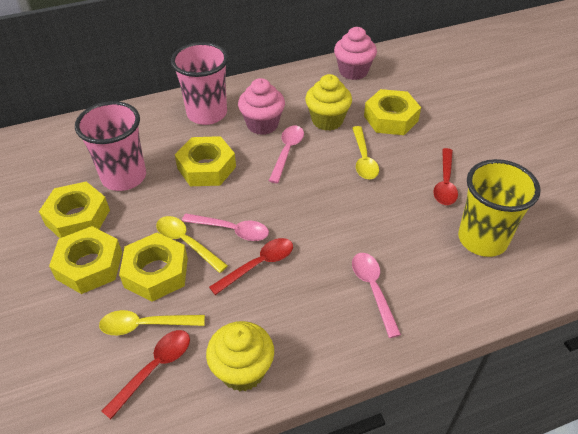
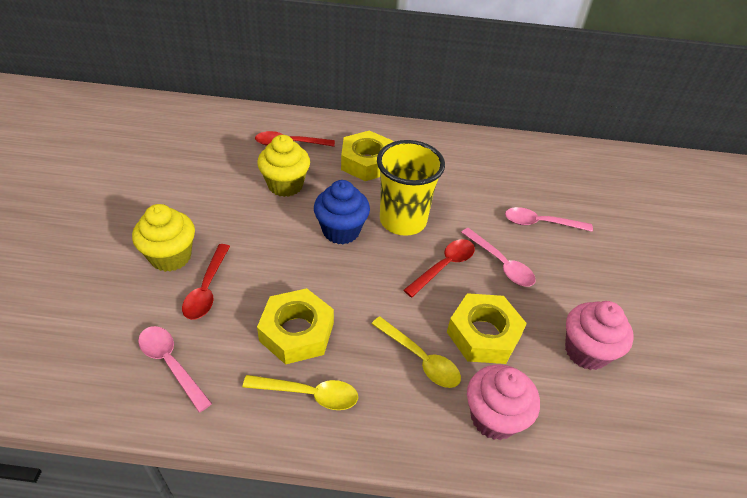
blue cupcake: none = 0 -> [314,180,370,244] = 1
pink cup: [75,101,146,191] [171,42,228,125] = 2 -> none = 0
yellow nut: [39,182,110,238] [49,226,122,294] [119,233,188,302] [175,136,236,186] [364,89,421,135] = 5 -> [257,288,334,365] [341,131,394,181] [447,293,527,364] = 3
yellow spoon: [99,310,205,335] [156,216,228,273] [352,126,379,179] = 3 -> [243,375,358,410] [372,316,461,388] = 2

